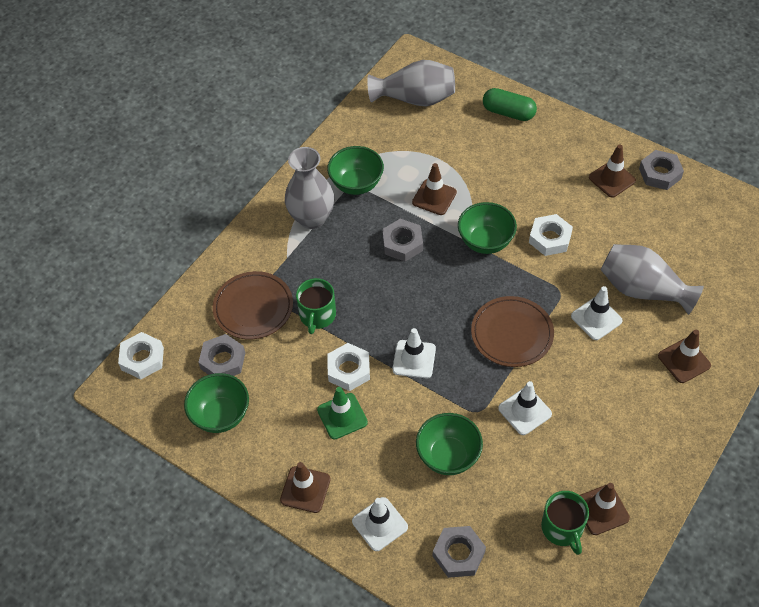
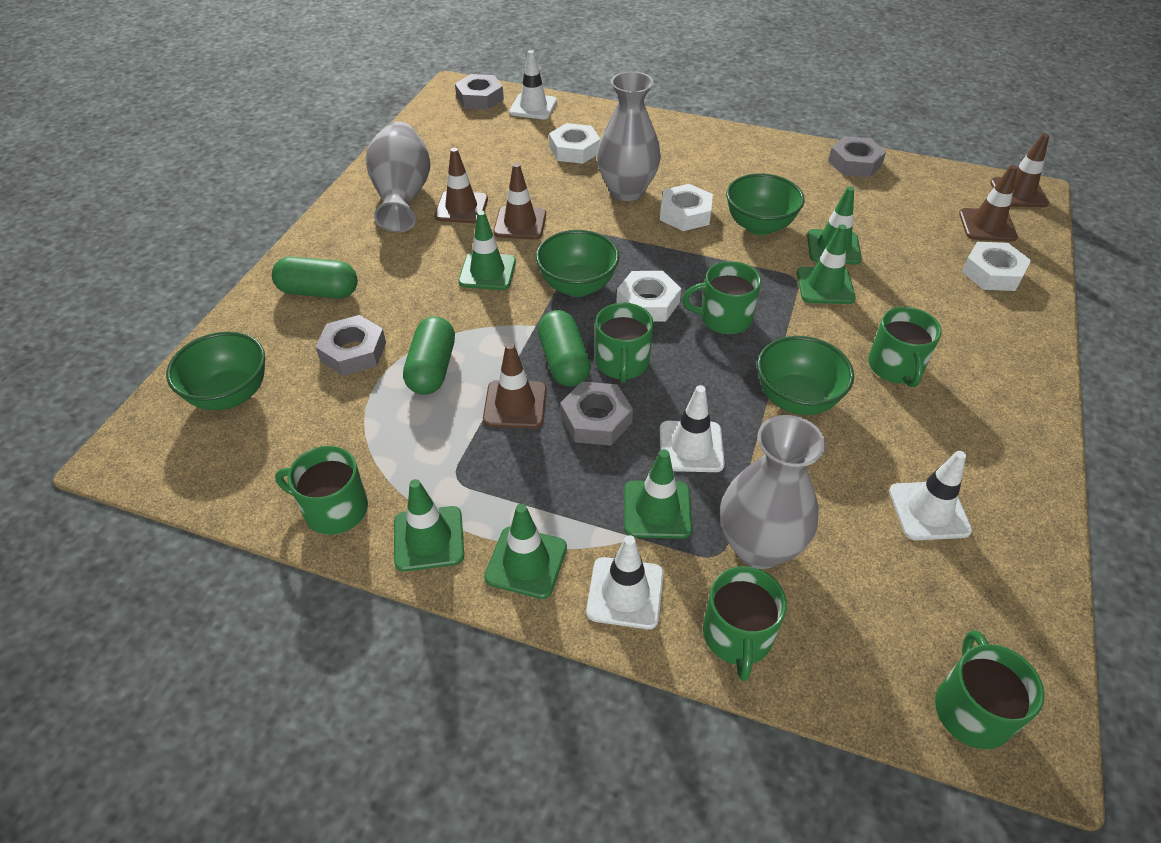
brown plate: [213,271,293,339] [471,296,554,367] = 2 -> none = 0
green capsule: [483,88,537,121] = 1 -> [272,257,358,299] [403,316,455,395] [538,310,591,386] = 3
green mug: [296,278,336,334] [541,491,589,555] = 2 -> [275,446,368,535] [595,303,653,383] [682,261,761,334] [703,566,787,681] [868,307,942,387] [935,630,1045,749] = 6
green traffic cone: [317,387,368,439] = 1 -> [394,479,464,571] [458,211,516,290] [484,504,567,599] [624,449,692,539] [797,224,856,304] [807,186,862,265] = 6
white nut: [118,332,164,379] [327,343,370,391] [529,214,573,256] = 3 -> [549,123,600,164] [616,271,681,322] [660,184,713,231] [962,242,1031,291] = 4

